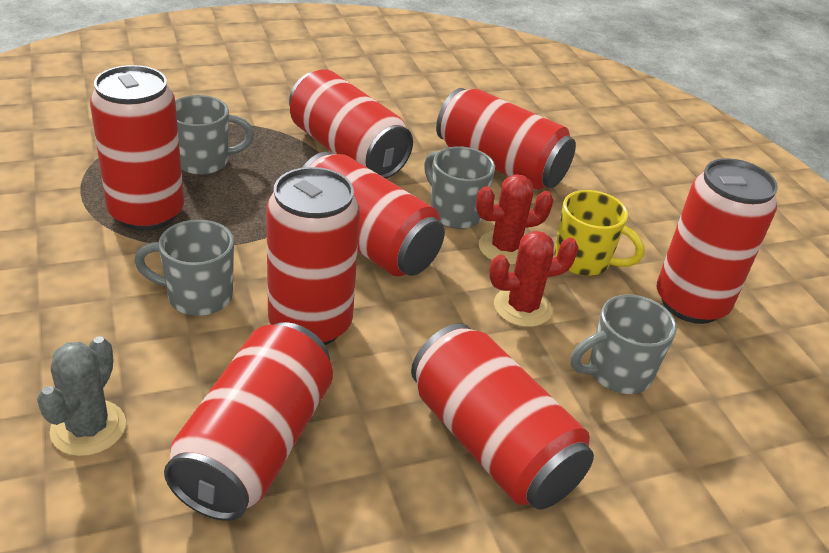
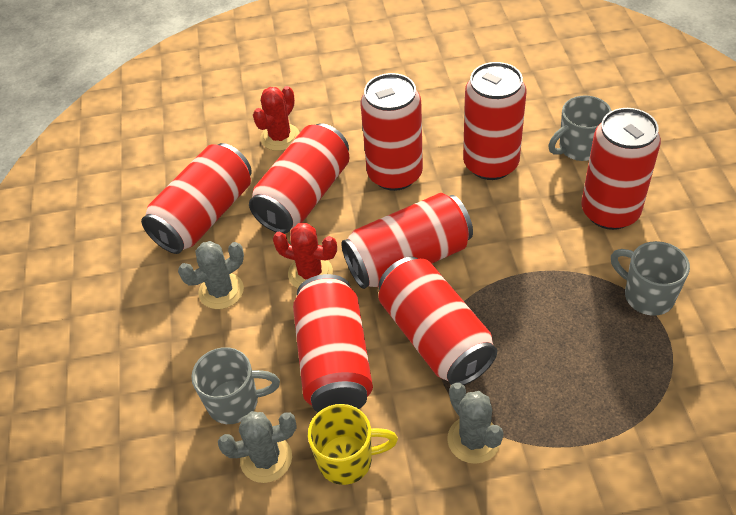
grey cactus: [37,336,126,456] = 1 -> [178,241,244,309] [218,411,297,483] [447,383,504,464] = 3
grey mug: [134,219,234,316] [175,95,254,175] [424,146,495,229] [570,294,677,394] = 4 -> [191,347,280,424] [548,96,612,161] [611,241,690,316] = 3

